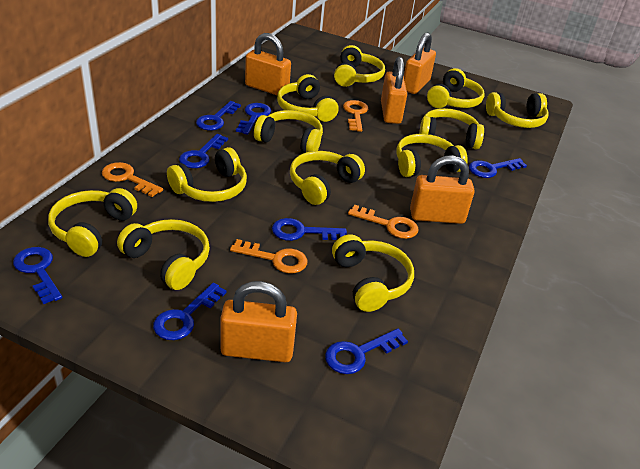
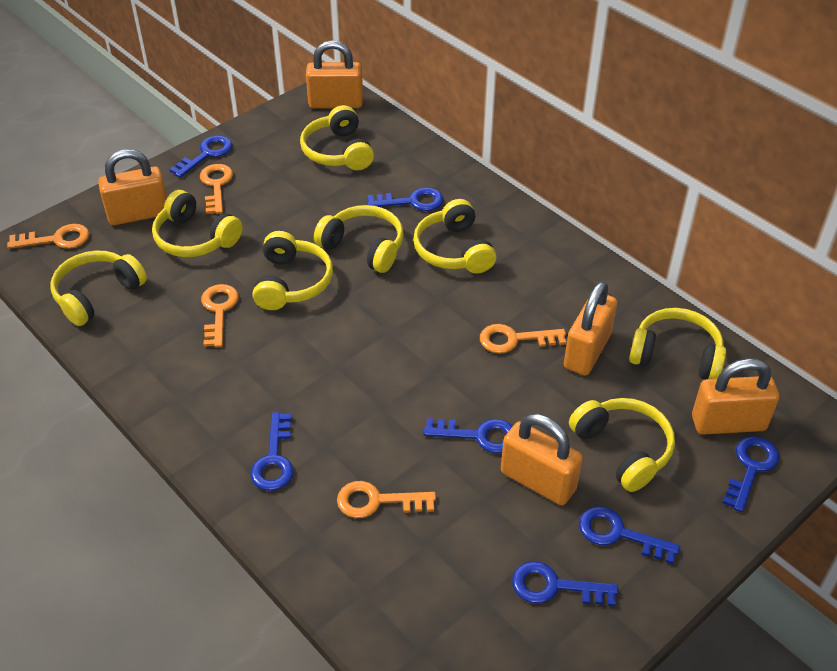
blue key: [13,247,62,304] [153,283,226,340] [179,134,228,168] [196,101,241,130] [236,103,271,135] [272,218,347,241] [325,328,408,374] [469,158,527,178] = 8 -> [169,136,232,178] [250,412,294,491] [367,187,443,211] [423,418,513,453] [512,561,618,606] [579,506,680,564] [722,436,779,512] = 7
orange key: [102,162,163,197] [230,239,308,273] [343,100,368,132] [348,204,418,239] = 4 -> [7,224,89,249] [200,164,233,214] [201,284,239,347] [337,481,436,518] [480,324,566,354] = 5
yellow headphones: [48,188,137,257] [117,219,210,290] [167,147,247,202] [254,110,323,153] [277,74,339,122] [290,151,365,205] [332,235,414,312] [334,45,385,87] [396,134,468,177] [419,108,484,149] [427,68,485,108] [486,92,548,128] = 12 -> [50,251,147,326] [152,190,243,257] [252,231,333,310] [300,105,374,170] [314,205,404,273] [413,199,496,274] [569,398,675,492] [629,308,726,380] = 8

